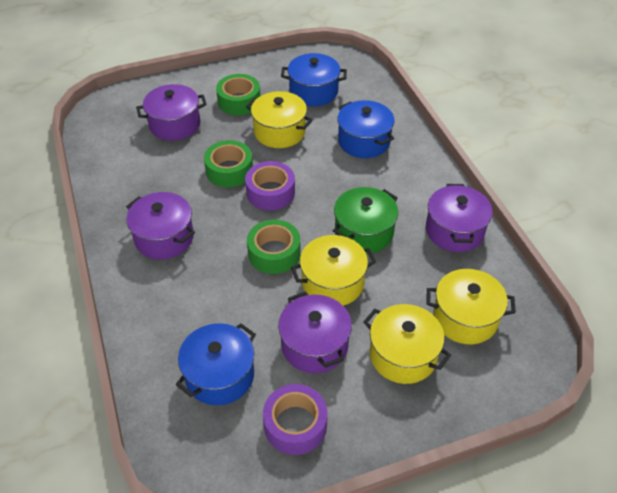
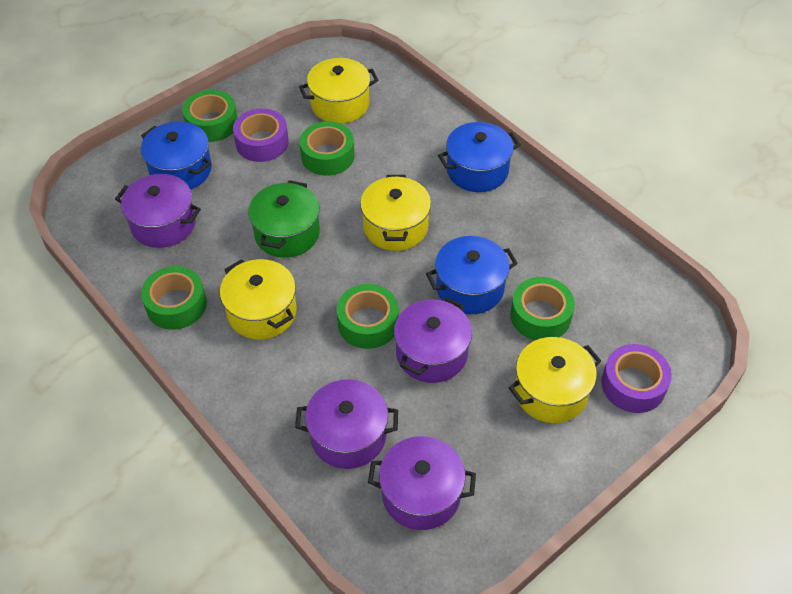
green tape: [204,140,253,188] [216,74,261,115] [247,220,301,274] = 3 -> [141,266,207,330] [182,90,237,142] [300,121,354,176] [337,284,399,349] [510,277,575,340] = 5

